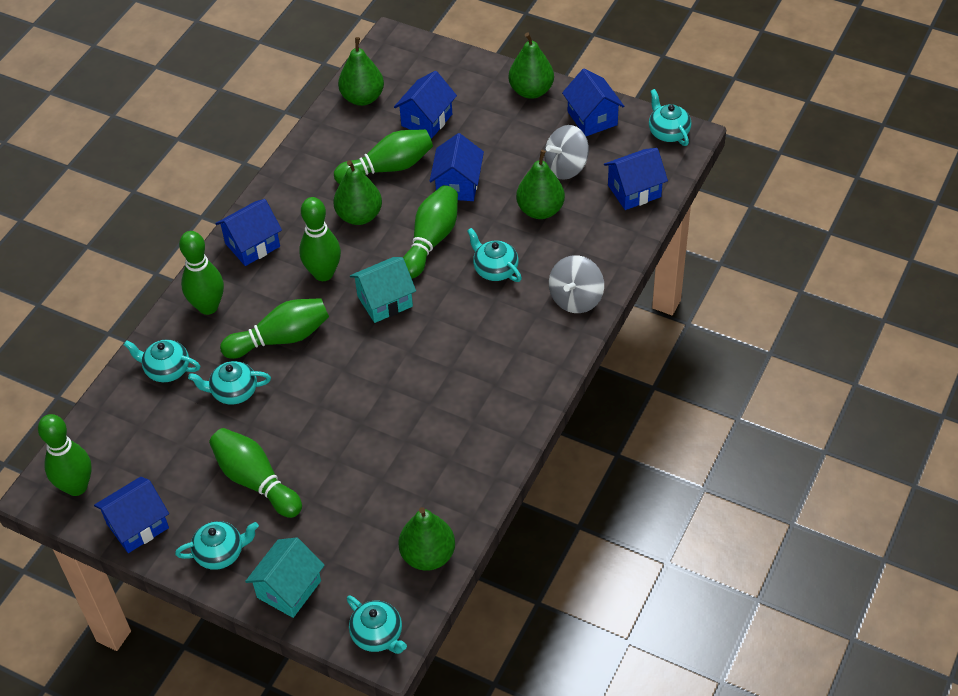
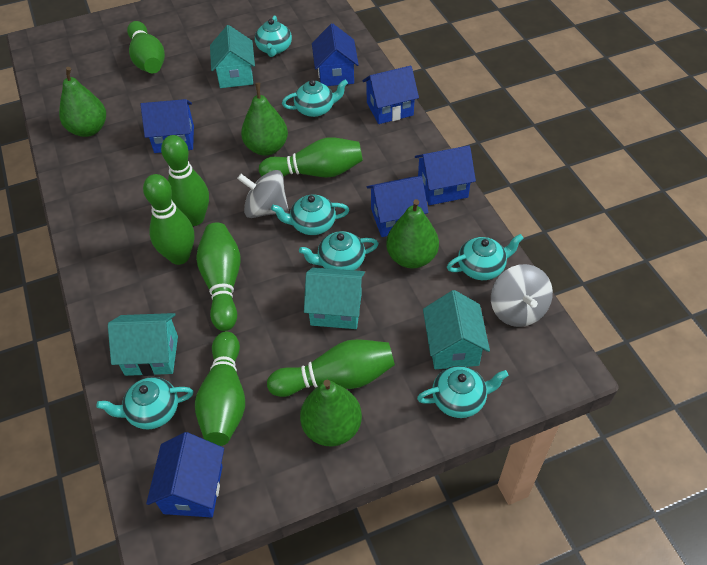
green pear: [334,160,382,225] [338,37,384,106] [398,507,455,571] [509,32,554,99] [516,150,565,219] = 5 -> [59,67,106,137] [241,83,288,156] [300,380,362,447] [386,199,439,268] = 4
turquoise house: [245,537,325,618] [350,257,416,323] = 2 -> [108,313,178,376] [210,25,255,88] [304,267,365,329] [423,290,490,369] = 4
turquoise teapot: [124,339,201,382] [175,521,259,570] [188,361,271,404] [347,596,407,654] [467,228,522,282] [649,89,691,146] = 6 -> [97,377,194,430] [255,16,292,57] [271,195,349,235] [282,80,348,117] [299,231,379,270] [417,366,509,418] [447,234,524,280] = 7

